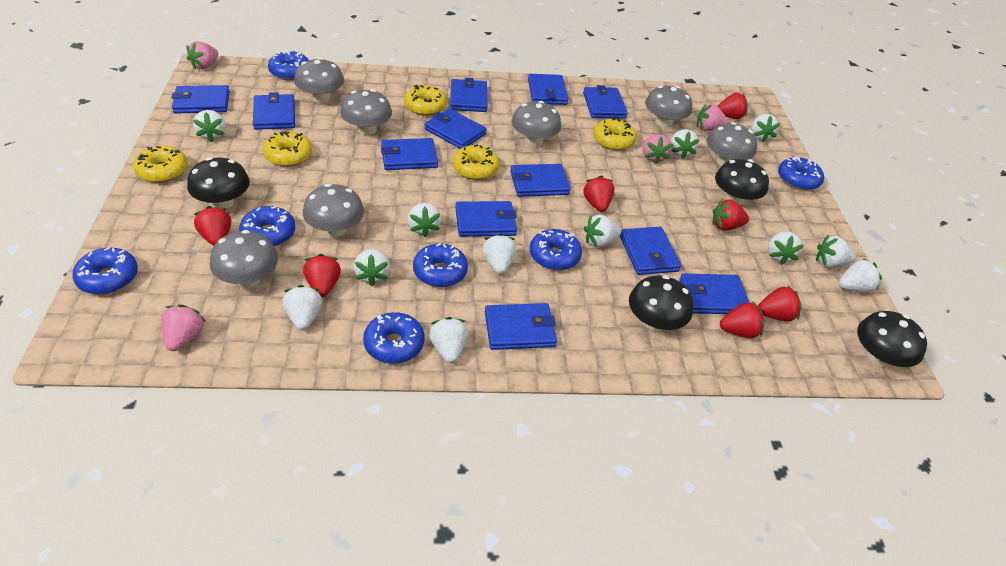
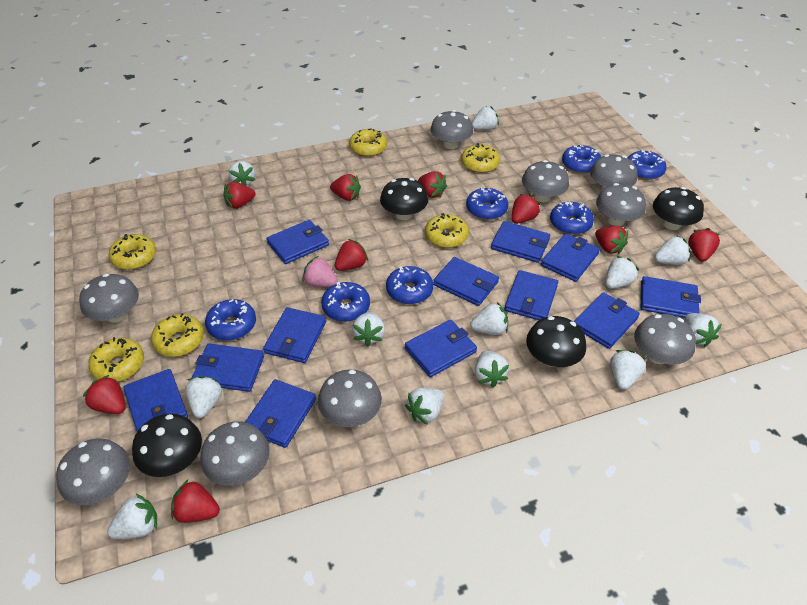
grey mushroom: [210,230,278,287] [294,58,344,103] [303,184,364,237] [340,89,392,135] [512,101,561,146] [645,86,692,127] [707,122,757,166] = 7 -> [56,438,130,505] [79,274,139,323] [200,421,270,486] [318,370,382,427] [430,110,473,149] [522,160,569,202] [590,154,637,191] [596,183,646,226] [634,314,696,365] = 9
pink strawberry: [161,304,206,351] [187,41,218,70] [643,134,672,164] [697,104,729,131] = 4 -> [302,256,338,287] = 1
red strawberry: [194,206,231,246] [303,254,341,297] [583,176,615,212] [713,199,749,230] [718,93,748,119] [720,301,764,338] [758,286,801,322] = 7 -> [83,375,126,414] [171,479,220,523] [223,182,255,209] [330,174,361,201] [335,239,368,271] [418,171,447,198] [512,194,540,224] [595,226,628,254] [688,228,720,262] = 9
yellow donut: [133,145,188,183] [263,131,312,167] [404,85,447,116] [453,144,499,180] [593,118,637,151] = 5 -> [88,337,144,382] [108,234,156,270] [151,313,204,357] [349,128,387,157] [425,213,469,248] [461,143,500,173] = 6

